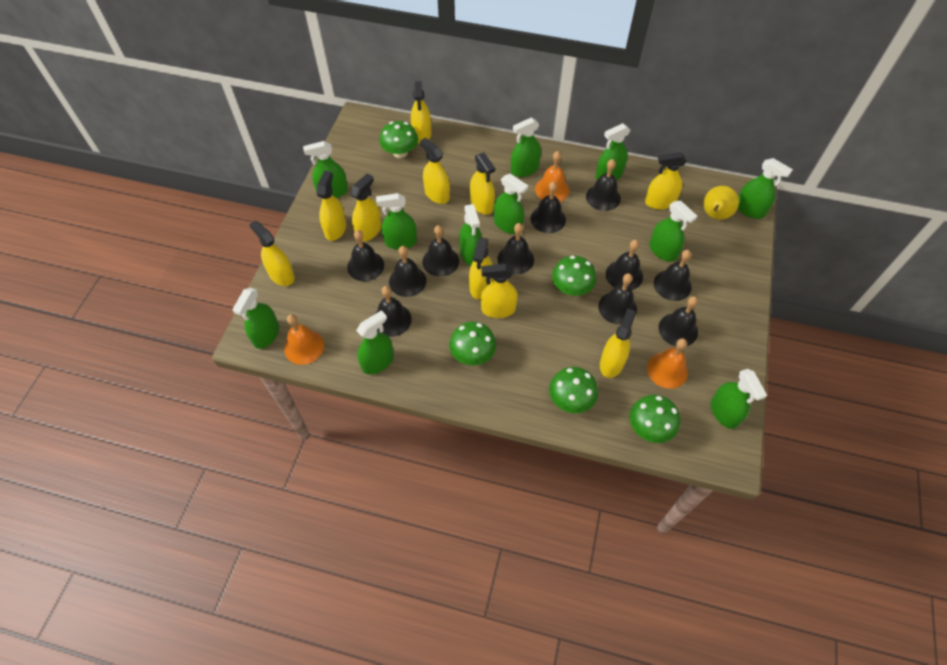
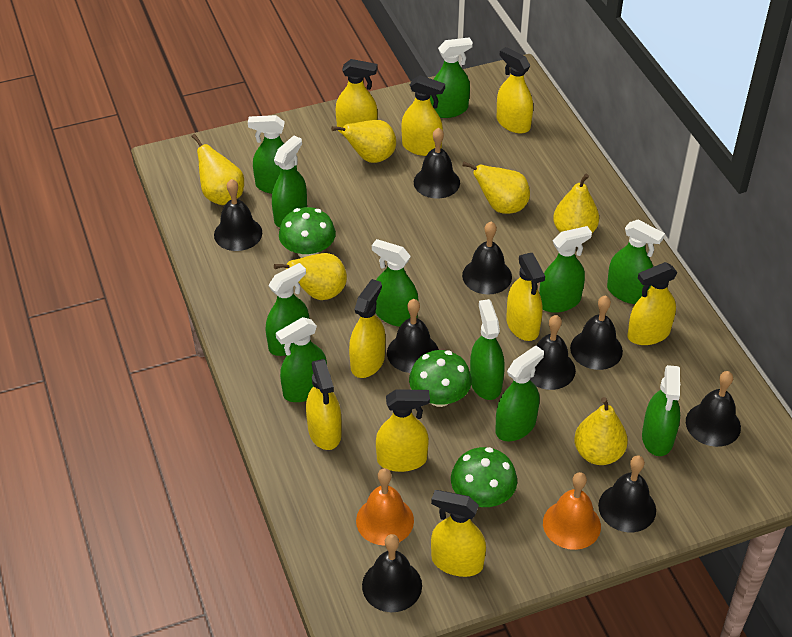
black bell: [347,230,384,281] [375,286,412,337] [389,246,426,297] [422,225,459,277] [497,223,534,274] [531,181,566,233] [586,159,621,211] [598,273,637,324] [606,240,643,290] [654,250,692,301] [659,296,698,346] = 11 -> [214,179,262,251] [362,534,422,612] [387,299,439,373] [414,127,460,199] [462,222,512,295] [530,315,576,390] [570,295,623,370] [598,455,656,532] [686,371,741,447] = 9
green mushroom: [379,121,418,158] [449,322,496,365] [549,367,598,413] [552,256,596,296] [629,395,680,443] = 5 -> [279,207,336,258] [409,350,472,407] [451,447,517,507] = 3
orange bell: [284,314,324,365] [535,151,569,202] [647,338,688,389] = 3 -> [356,468,414,546] [543,472,601,550] = 2
yellow pear: [703,186,739,220] = 1 -> [191,134,244,205] [274,253,347,300] [331,120,396,163] [462,162,530,214] [553,174,599,233] [574,397,628,465] = 6
yellow spray bottle: [249,220,295,286] [317,171,346,241] [350,173,382,242] [411,81,432,143] [420,138,450,204] [469,237,493,299] [470,153,495,215] [481,264,518,318] [600,308,636,378] [645,152,687,210] = 10 -> [306,359,342,450] [336,59,378,134] [349,279,386,378] [376,389,430,472] [401,75,445,156] [431,490,486,577] [497,47,533,133] [506,253,545,341] [628,262,678,345] = 9

